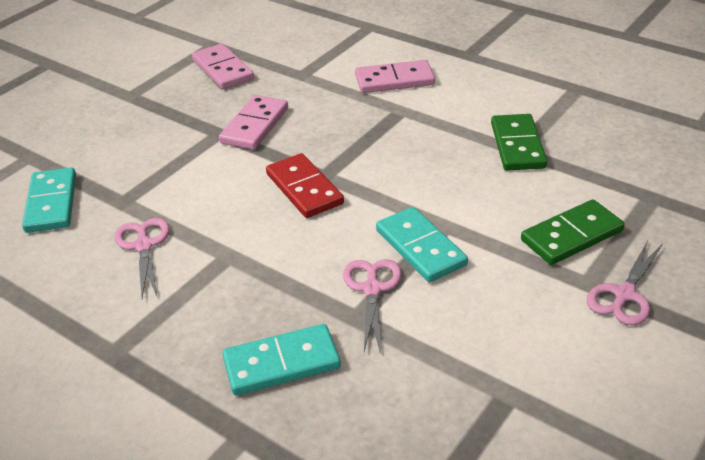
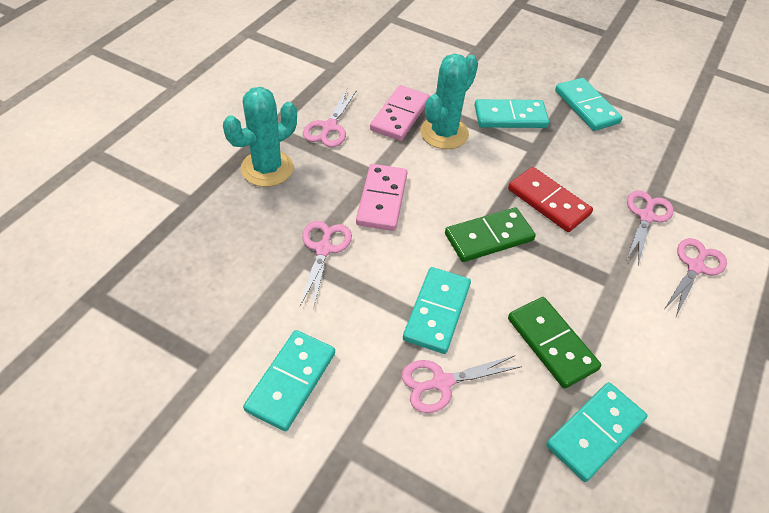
pink domino: [192,44,254,89] [219,95,288,150] [355,60,435,93] = 3 -> [356,164,407,231] [370,85,430,141] = 2
pink scissors: [114,218,170,298] [343,259,402,351] [587,241,663,326] = 3 -> [300,221,352,310] [303,89,357,147] [401,355,522,413] [626,190,674,265] [664,238,727,317] = 5
turquoise cactus: none = 0 -> [223,87,297,187] [420,54,478,149] = 2
turquoise domino: [22,167,76,233] [222,324,341,396] [376,207,468,282] = 3 -> [243,330,335,431] [403,267,471,354] [475,99,549,128] [546,382,647,482] [555,78,623,131] = 5

